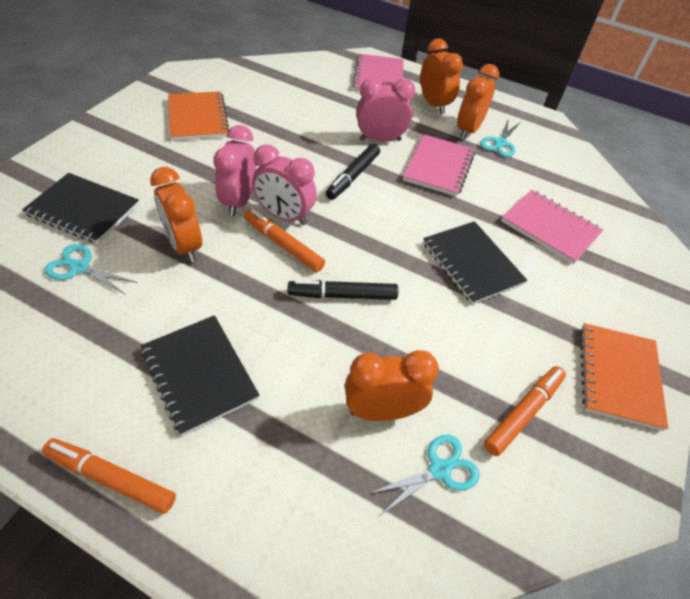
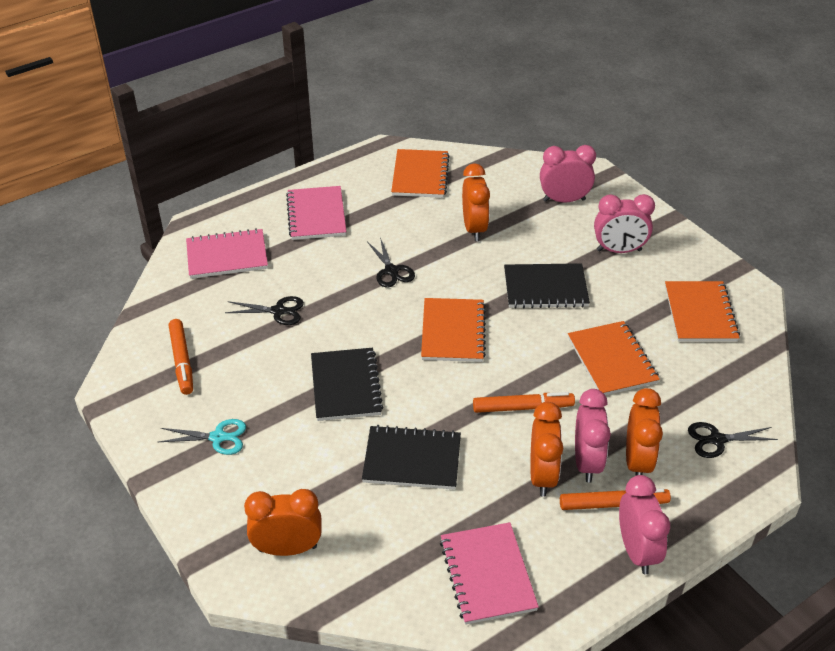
black marker: [288,280,398,300] [326,144,380,200] = 2 -> none = 0
black scissors: none = 0 -> [225,296,304,325] [368,237,415,288] [688,422,778,458] = 3
orange notebook: [168,91,229,141] [580,323,668,431] = 2 -> [391,149,450,198] [421,298,486,362] [568,321,660,395] [665,281,740,342] = 4
pink clock: [213,125,256,216] [252,144,317,225] [356,78,415,142] = 3 -> [540,145,596,203] [575,389,611,483] [594,194,655,253] [619,475,670,574] = 4
turquoise scissors: [44,244,138,295] [368,435,480,515] [480,118,521,157] = 3 -> [159,419,246,455] = 1

